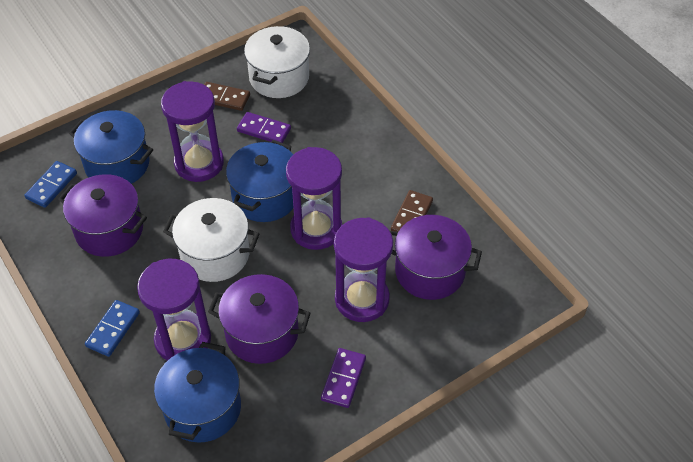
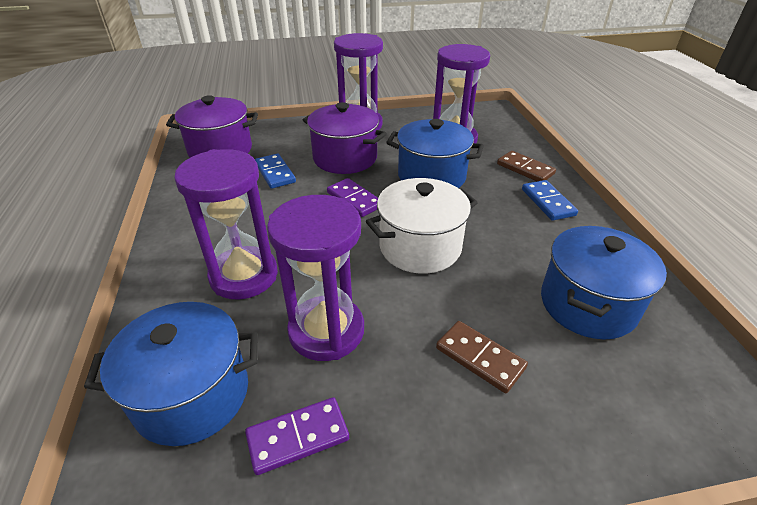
purple pot: [58,174,147,257] [208,274,311,364] [390,215,482,300] = 3 -> [166,95,258,158] [302,102,387,174] = 2
white pot: [163,198,259,282] [244,25,310,98] = 2 -> [366,178,478,274] = 1

